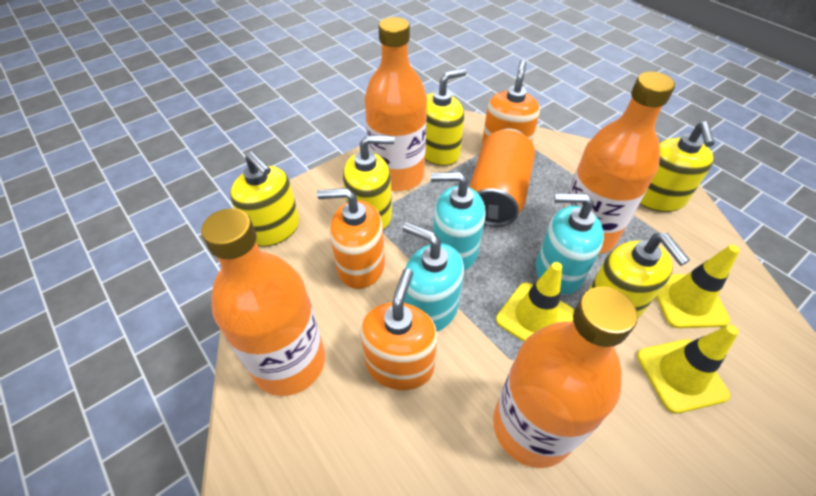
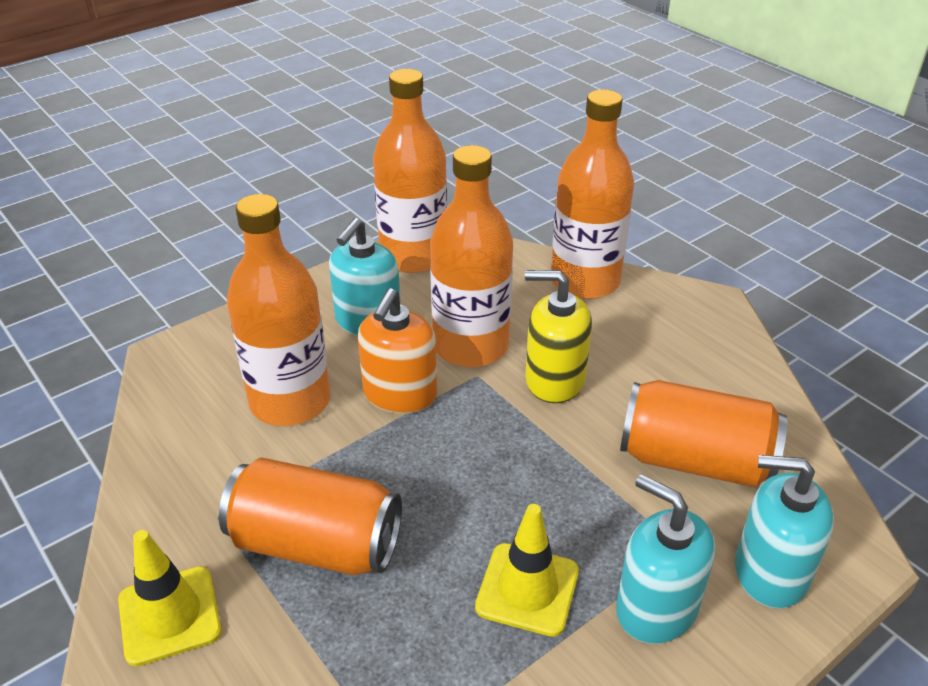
orange can: [469,129,535,227] = 1 -> [219,457,402,575] [620,380,787,487] = 2
orange soap dispenser: [317,188,385,289] [360,268,438,390] [482,60,540,144] = 3 -> [358,288,437,414] = 1
yellow soap dispenser: [230,152,299,247] [343,135,394,230] [425,68,467,166] [588,233,690,319] [640,121,715,212] = 5 -> [525,270,592,403] = 1
yellow traffic cone: [496,262,574,342] [637,325,739,414] [656,245,740,328] = 3 -> [118,530,222,667] [475,504,579,637] = 2

